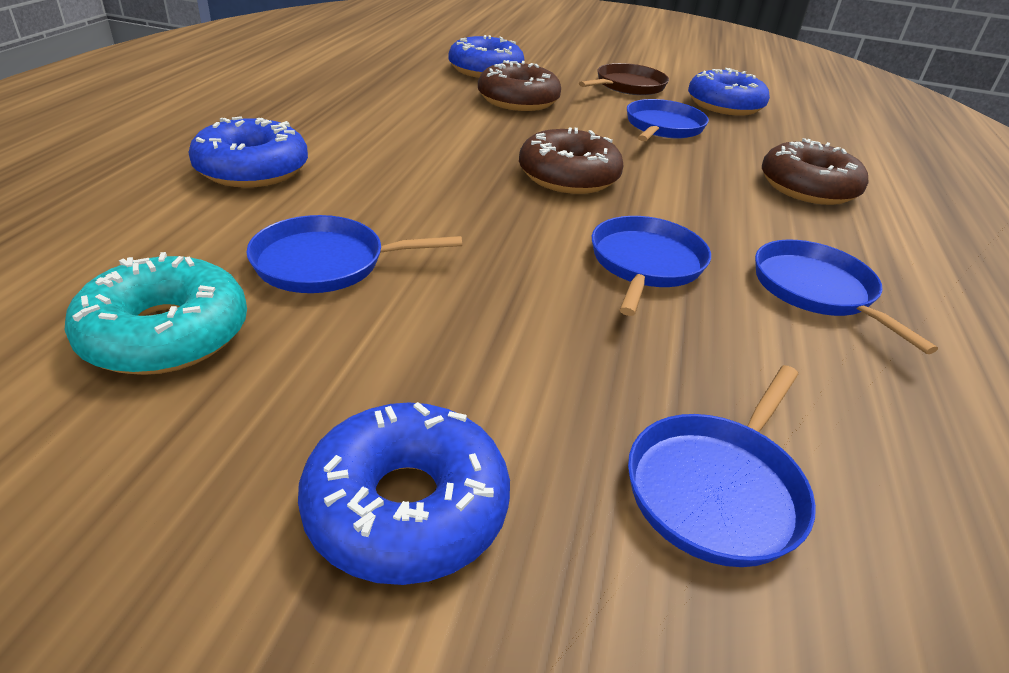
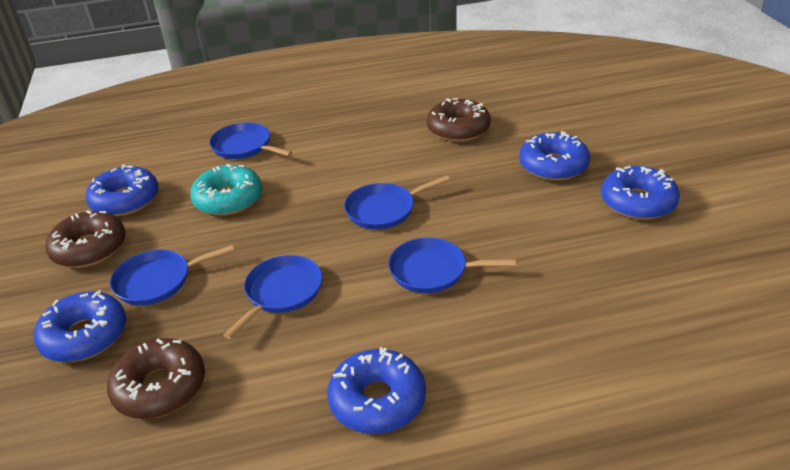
blue donut: [188,116,308,188] [298,402,510,585] [449,35,524,78] [688,68,770,116] = 4 -> [34,290,126,362] [85,164,159,216] [327,347,426,434] [519,131,590,181] [601,166,680,220] = 5
brown pan: [579,63,669,95] = 1 -> none = 0

